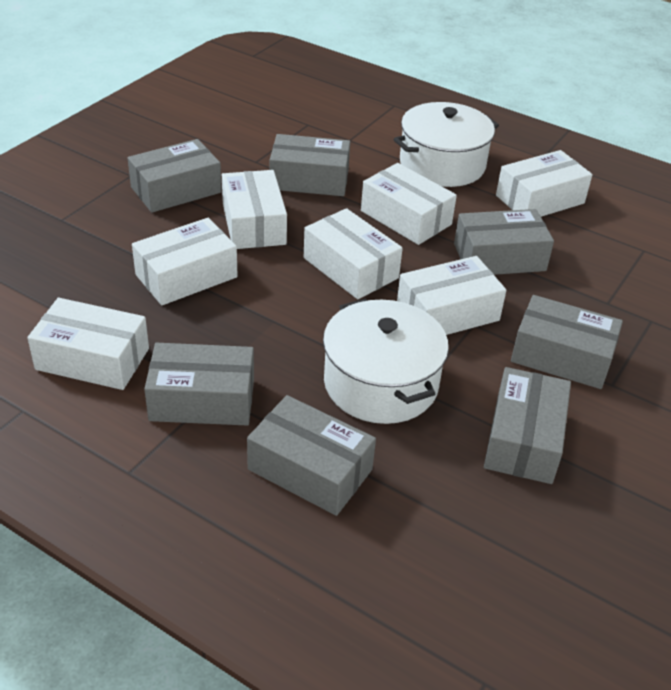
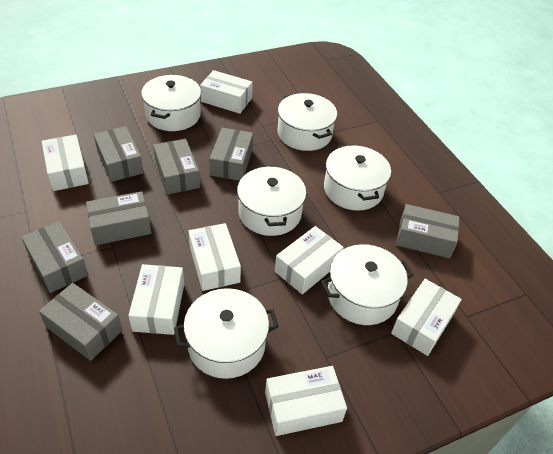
white pot: [323,298,449,424] [394,102,499,187] = 2 -> [141,75,201,131] [174,288,279,379] [237,165,306,236] [278,93,337,151] [321,244,413,325] [324,145,391,211] = 6

